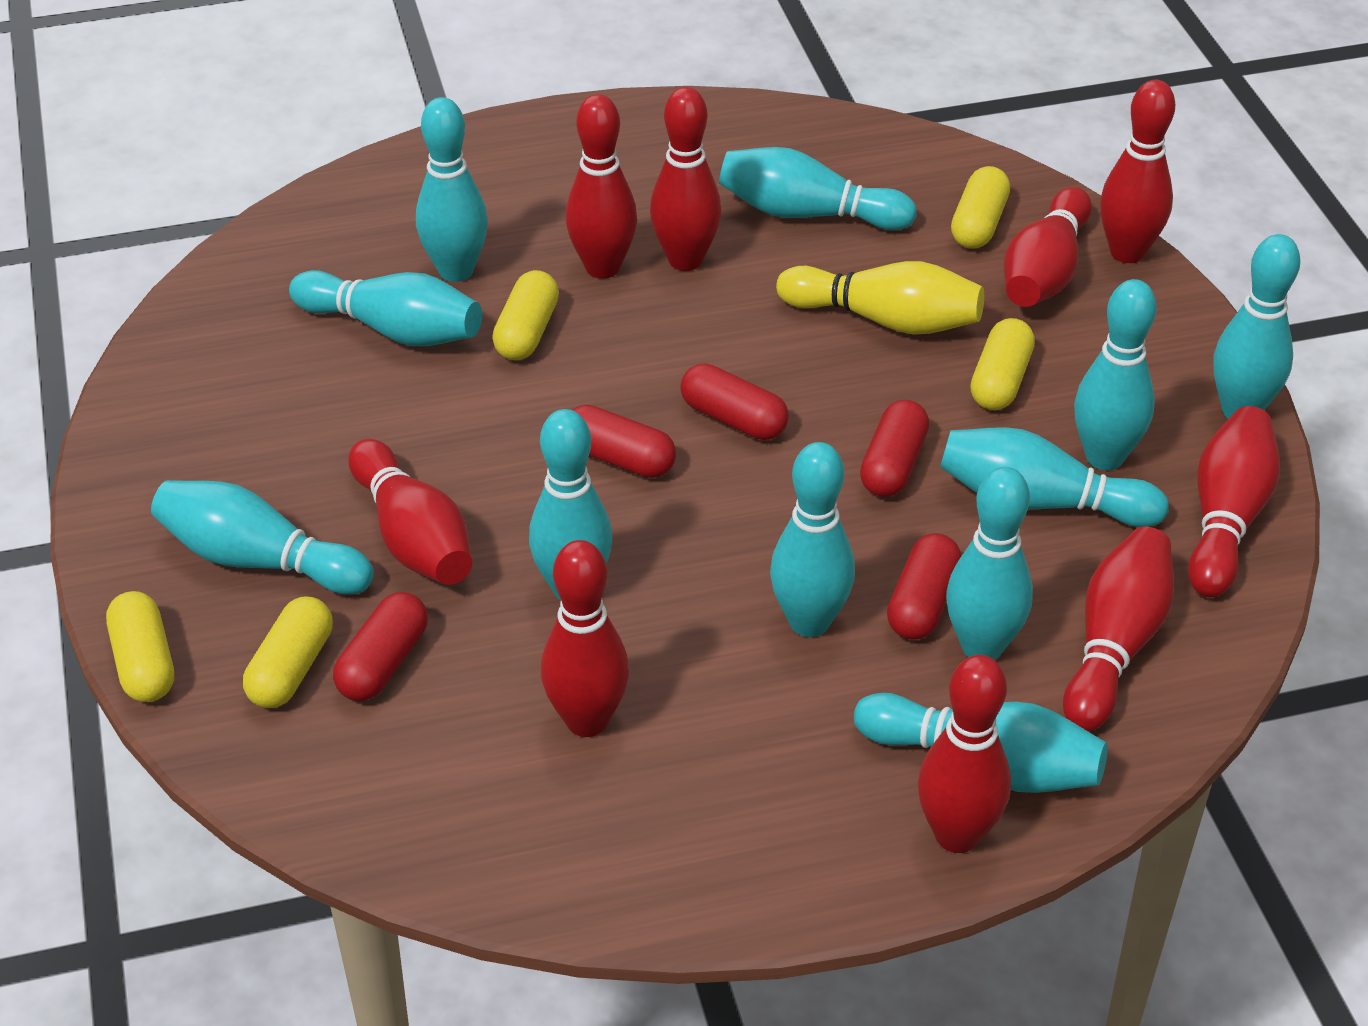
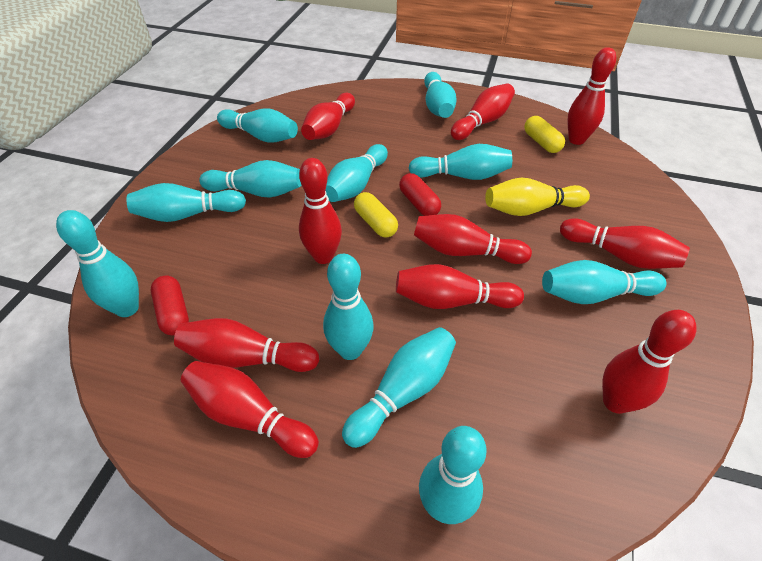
red bowling pin: [348,439,472,585] [541,540,629,737] [566,94,637,279] [650,87,721,271] [918,655,1011,853] [1004,187,1092,307] [1063,527,1174,731] [1100,80,1175,263] [1188,406,1280,597] = 9 -> [174,318,319,372] [181,361,319,458] [299,158,342,264] [301,93,355,140] [396,264,524,309] [414,214,532,264] [451,83,515,140] [560,218,690,269] [567,47,616,145] [602,310,696,414] = 10
red capsule: [333,592,428,701] [572,405,676,478] [680,363,789,440] [860,400,929,497] [887,533,961,640] = 5 -> [151,276,189,336] [399,173,441,216] = 2
yellow capsule: [106,591,174,702] [243,596,333,708] [492,270,559,360] [951,166,1010,249] [970,318,1035,410] = 5 -> [354,192,398,238] [524,116,565,153] = 2

